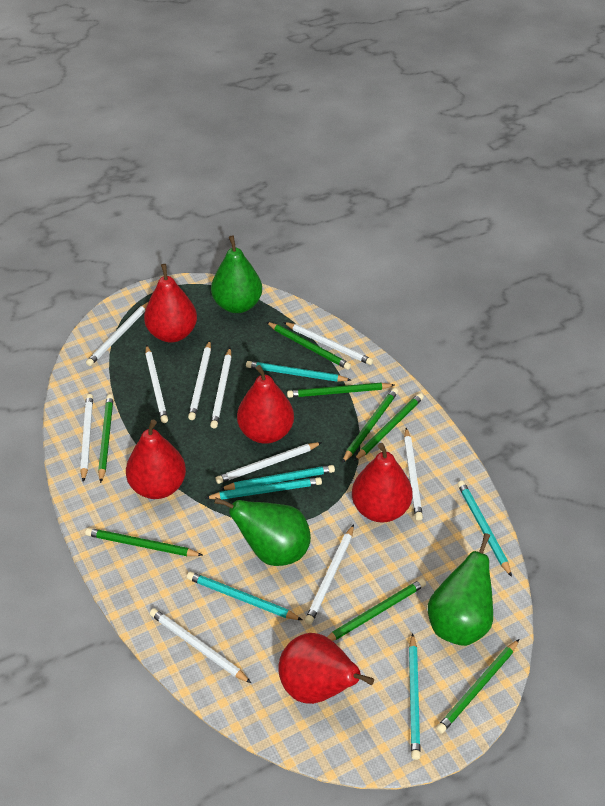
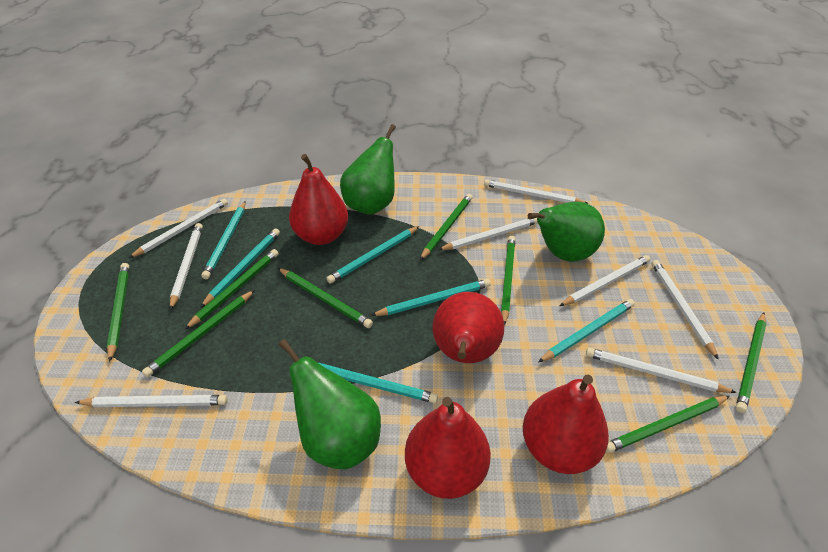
red pear: [126,419,186,499] [144,264,197,342] [237,365,294,444] [278,633,374,704] [352,443,413,523] = 5 -> [289,154,348,245] [405,397,491,499] [432,292,504,363] [523,375,609,474] = 4
white pencil: [80,394,93,482] [86,302,148,366] [145,345,168,423] [150,608,251,683] [188,341,211,420] [210,348,232,428] [216,442,322,484] [284,322,373,365] [305,524,354,624] [404,428,423,520] = 10 -> [75,395,228,407] [129,199,228,258] [170,223,203,310] [438,218,538,250] [484,179,589,204] [560,255,650,306] [586,348,737,393] [652,260,719,360] = 8

